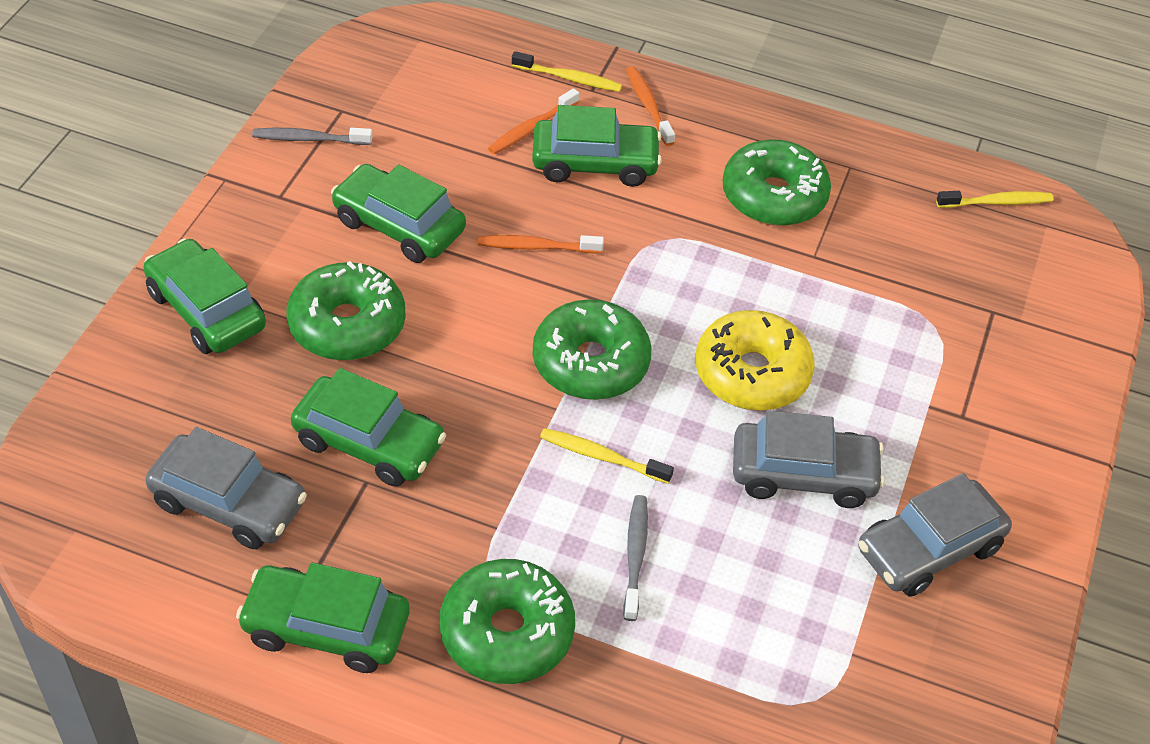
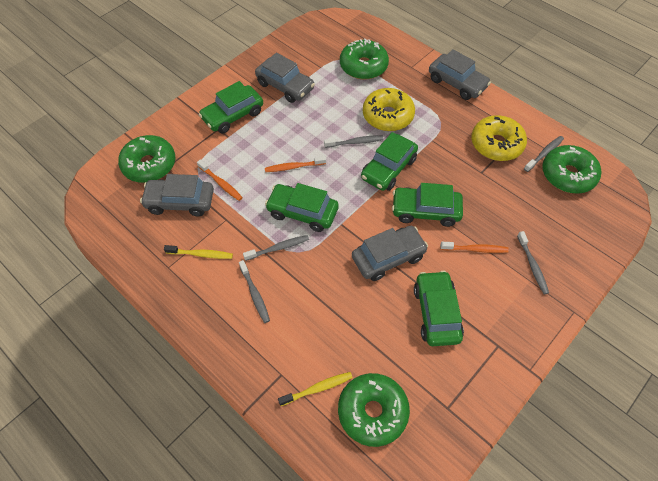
grey car: [145,427,307,549] [733,410,885,508] [858,473,1012,597] = 3 -> [140,174,214,217] [255,52,315,103] [352,226,428,281] [429,49,491,100] = 4
grey toothbrush: [252,128,372,145] [623,495,648,621] = 2 -> [239,260,270,323] [243,235,309,261] [324,136,384,148] [517,231,549,294] [524,136,564,172] = 5
yellow donut: [695,310,815,411] = 1 -> [363,88,415,131] [471,115,527,161] = 2
yellow toothbrush: [512,51,622,92] [540,428,674,484] [936,191,1054,208] = 3 -> [164,245,233,259] [278,372,353,406] = 2

